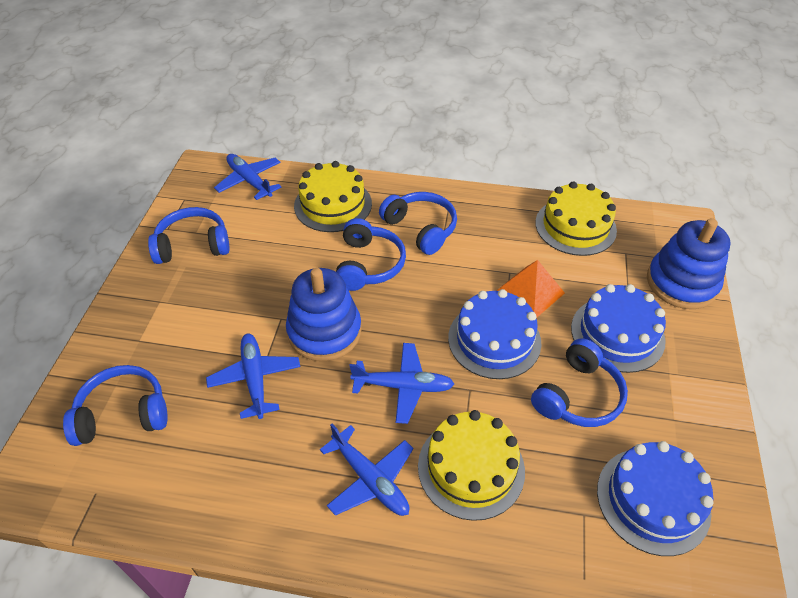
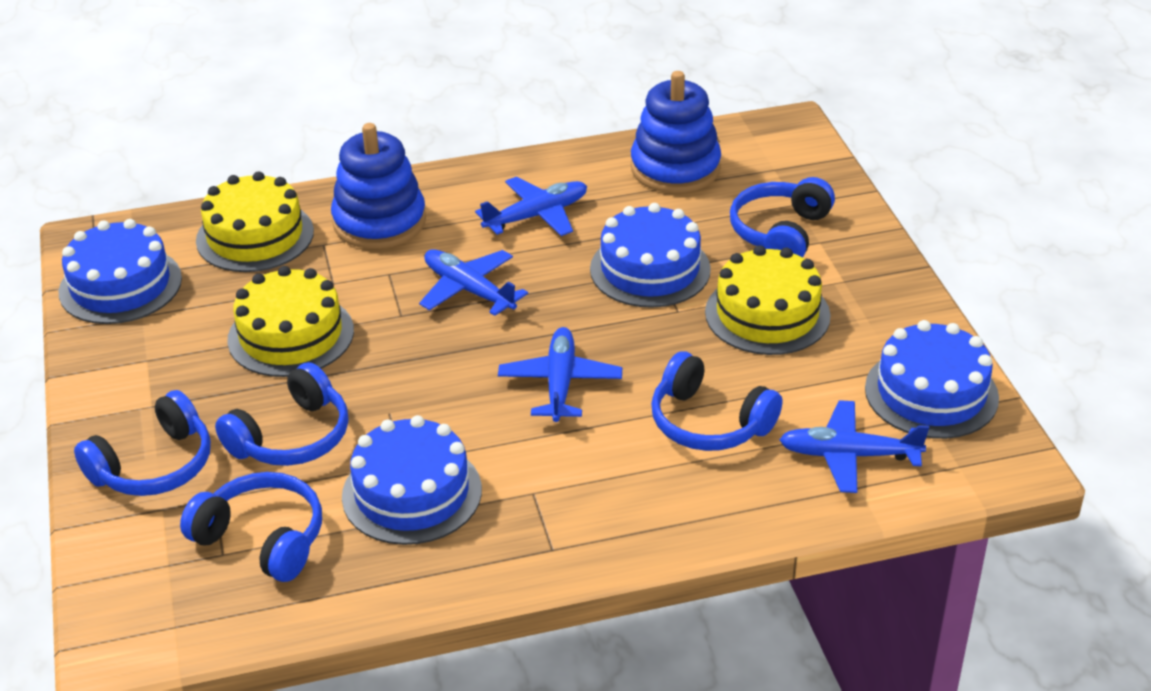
blue cake: [448,289,541,379] [571,284,666,373] [597,441,714,556] = 3 -> [59,219,182,324] [342,415,482,545] [590,203,711,308] [865,320,999,439] = 4
orange pyramid: [496,260,565,318] = 1 -> none = 0

